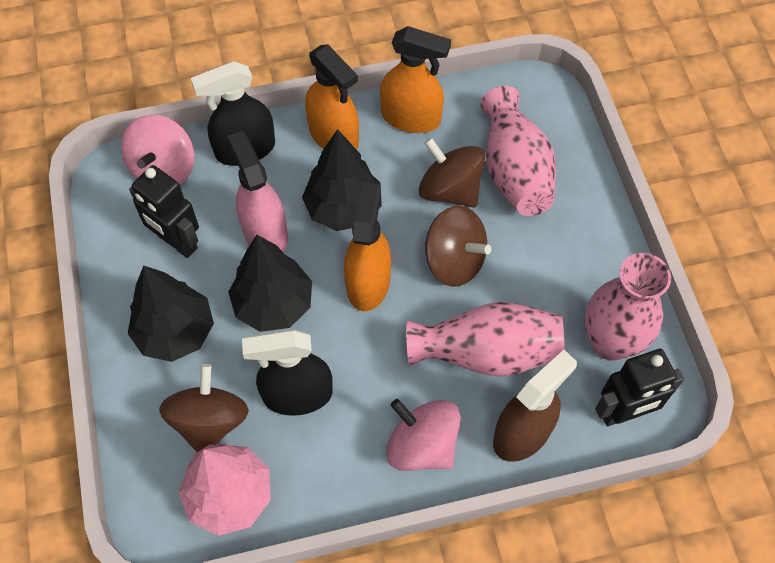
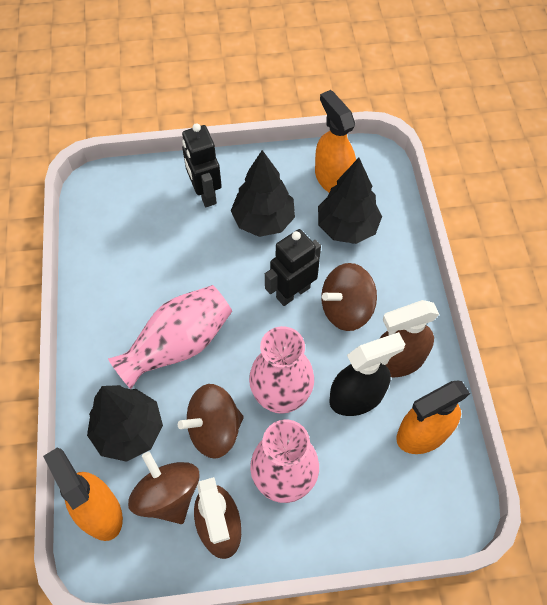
black spray bottle: [191,61,275,166] [242,329,333,416] = 2 -> [329,332,405,416] = 1
brown spray bottle: [493,350,577,462] = 1 -> [194,477,241,559] [379,300,440,377] = 2
pink spinning top: [121,114,194,185] [386,399,461,471] = 2 -> none = 0
pink spray bottle: [227,131,288,252] = 1 -> none = 0
pink tree: [178,443,271,536] = 1 -> none = 0

